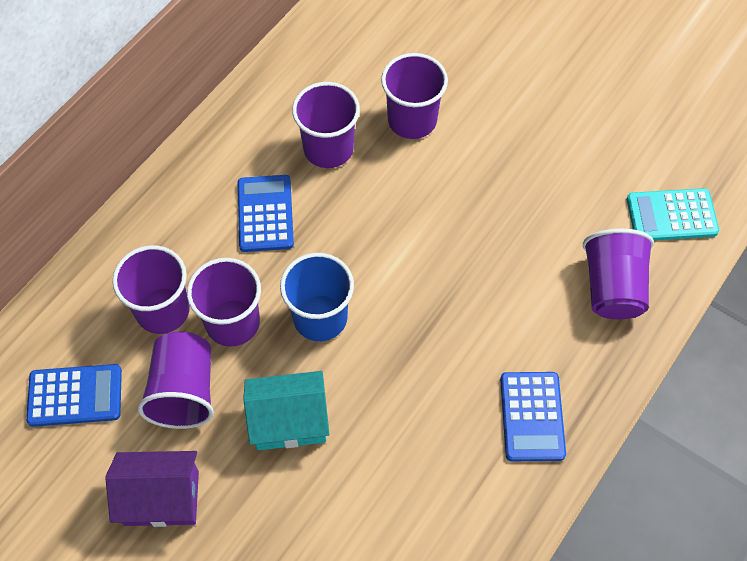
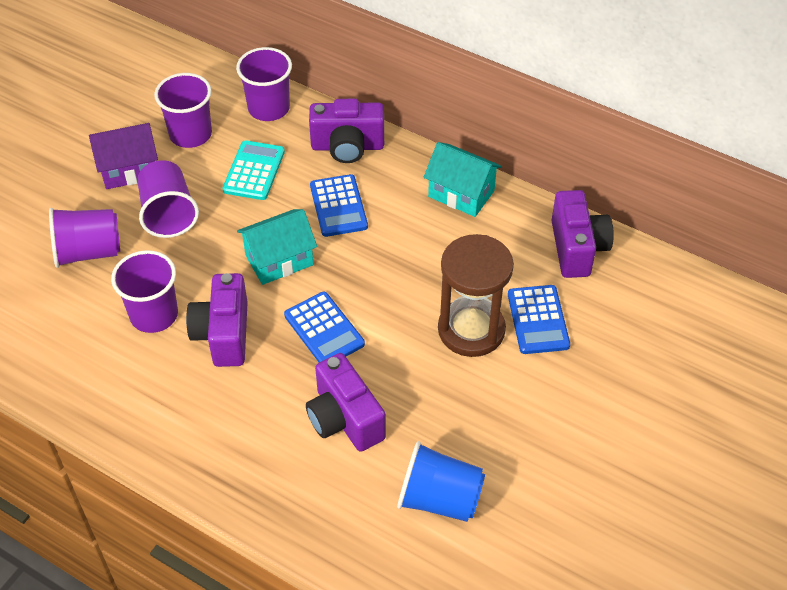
brown hourglass: none = 0 -> [438,234,514,357] = 1
purple camera: none = 0 -> [186,273,248,367] [306,353,386,452] [309,99,384,163] [551,190,614,278] = 4
purple cup: [112,245,190,334] [138,331,214,429] [187,258,261,347] [292,82,360,168] [381,53,448,139] [583,229,654,319] = 6 -> [49,208,120,268] [111,250,178,333] [137,160,199,238] [154,73,212,148] [236,47,292,121] = 5
turquoise house: [243,371,329,450] = 1 -> [237,209,317,285] [424,142,502,217] = 2

